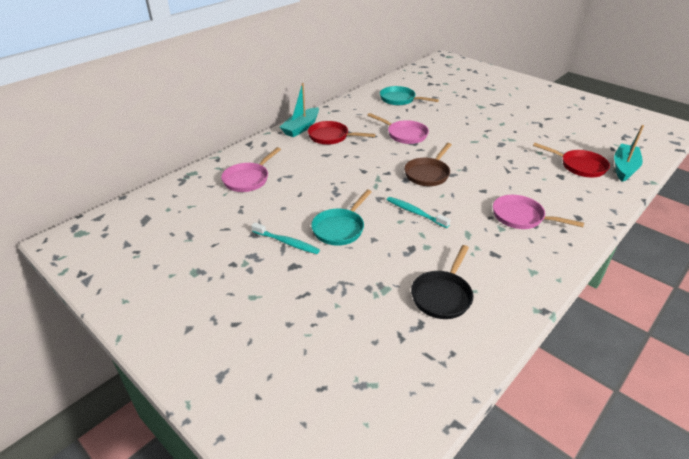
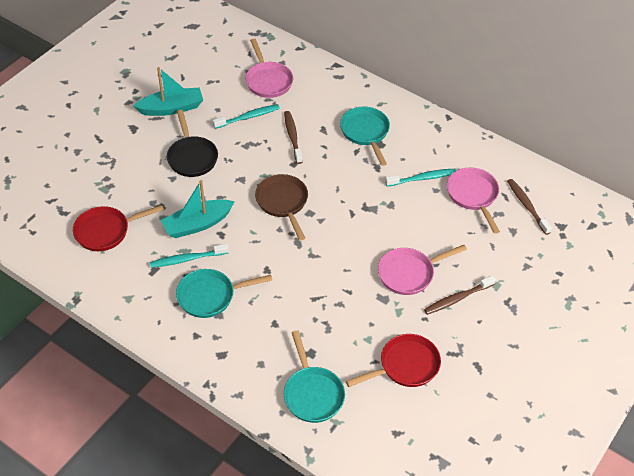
brown toothbrush: none = 0 -> [284,111,303,164] [424,275,496,315] [507,179,552,235] = 3
turquoise pan: [311,190,372,246] [380,86,439,105] = 2 -> [176,269,272,318] [284,330,345,423] [340,107,390,166] = 3
turquoise toothbrush: [251,222,320,254] [387,197,450,228] = 2 -> [150,244,229,268] [213,104,280,129] [385,169,456,187] = 3

